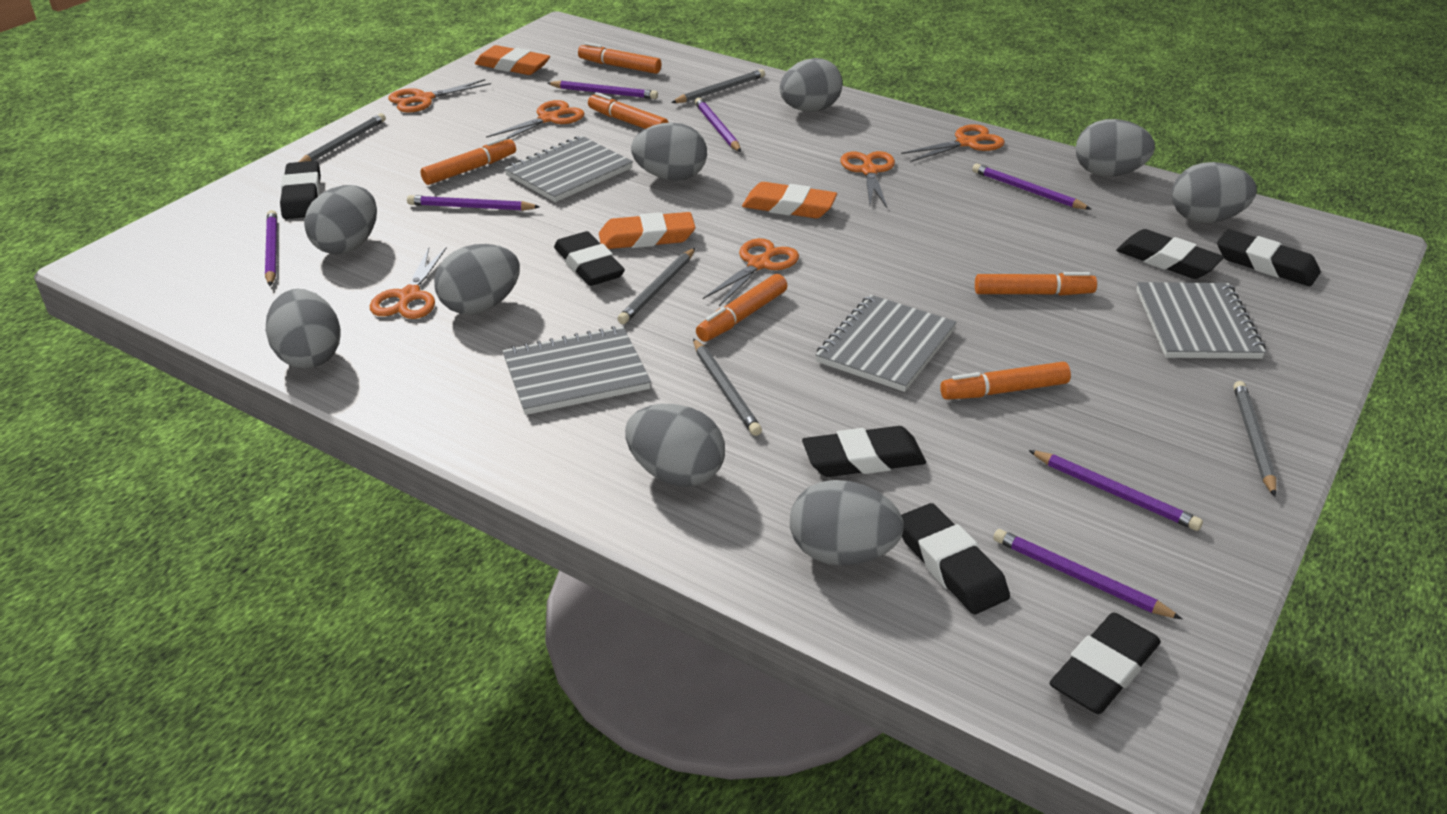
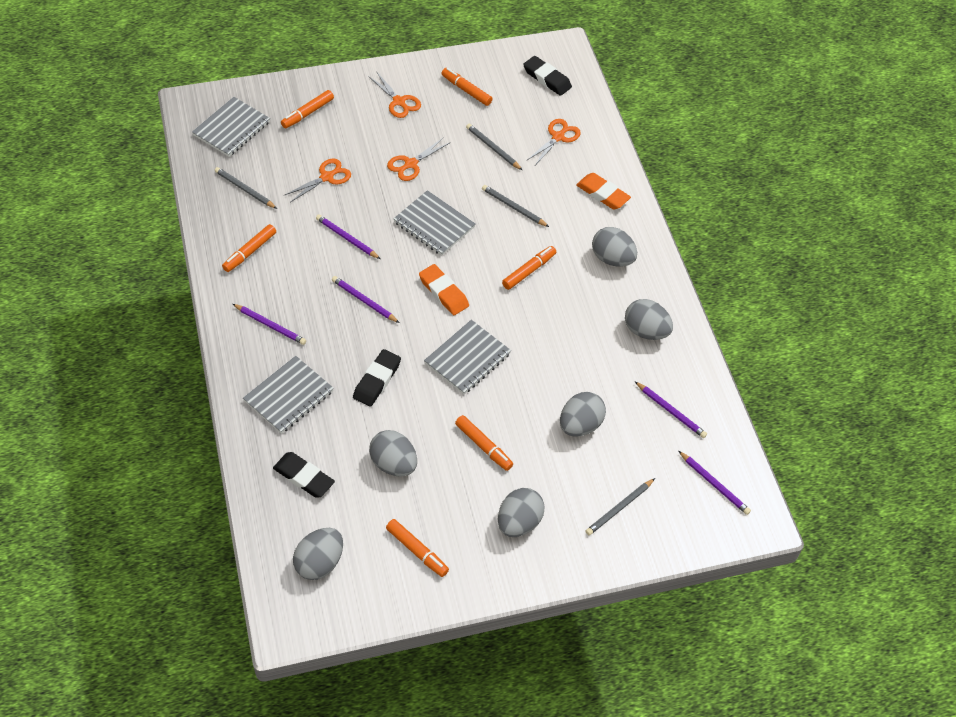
black eraser: [280,161,321,219] [554,231,625,286] [802,426,926,477] [901,503,1010,614] [1049,612,1161,714] [1116,229,1224,279] [1217,229,1320,286] = 7 -> [273,452,335,498] [353,349,401,407] [523,56,572,96] = 3
grey egg: [266,289,341,369] [304,185,377,254] [434,244,520,315] [625,404,725,487] [631,122,707,181] [780,58,843,112] [790,480,904,566] [1076,119,1155,176] [1172,162,1257,223] = 9 -> [293,528,343,580] [369,430,417,477] [498,488,544,537] [560,392,606,437] [592,227,637,267] [625,299,673,340] = 6
grey pencil: [299,113,386,162] [617,248,695,324] [671,69,765,103] [693,338,762,436] [1234,381,1277,496] = 5 -> [215,167,277,209] [466,124,522,170] [482,185,549,227] [586,478,655,535] = 4
orange eraser: [475,45,550,75] [599,212,695,249] [742,182,837,218] = 3 -> [419,264,469,315] [576,173,631,210] = 2
orange scissors: [370,247,447,319] [388,79,491,113] [486,100,584,139] [703,238,799,306] [841,151,895,208] [901,124,1005,162] = 6 -> [285,158,351,202] [368,71,421,118] [387,138,449,181] [526,119,581,165] = 4
purple pencil: [265,210,277,286] [407,195,540,211] [547,81,658,99] [695,98,741,152] [972,163,1091,209] [993,529,1182,619] [1029,450,1203,531] = 7 -> [233,304,306,345] [316,214,380,259] [332,276,399,323] [635,382,707,438] [679,451,751,515] = 5

